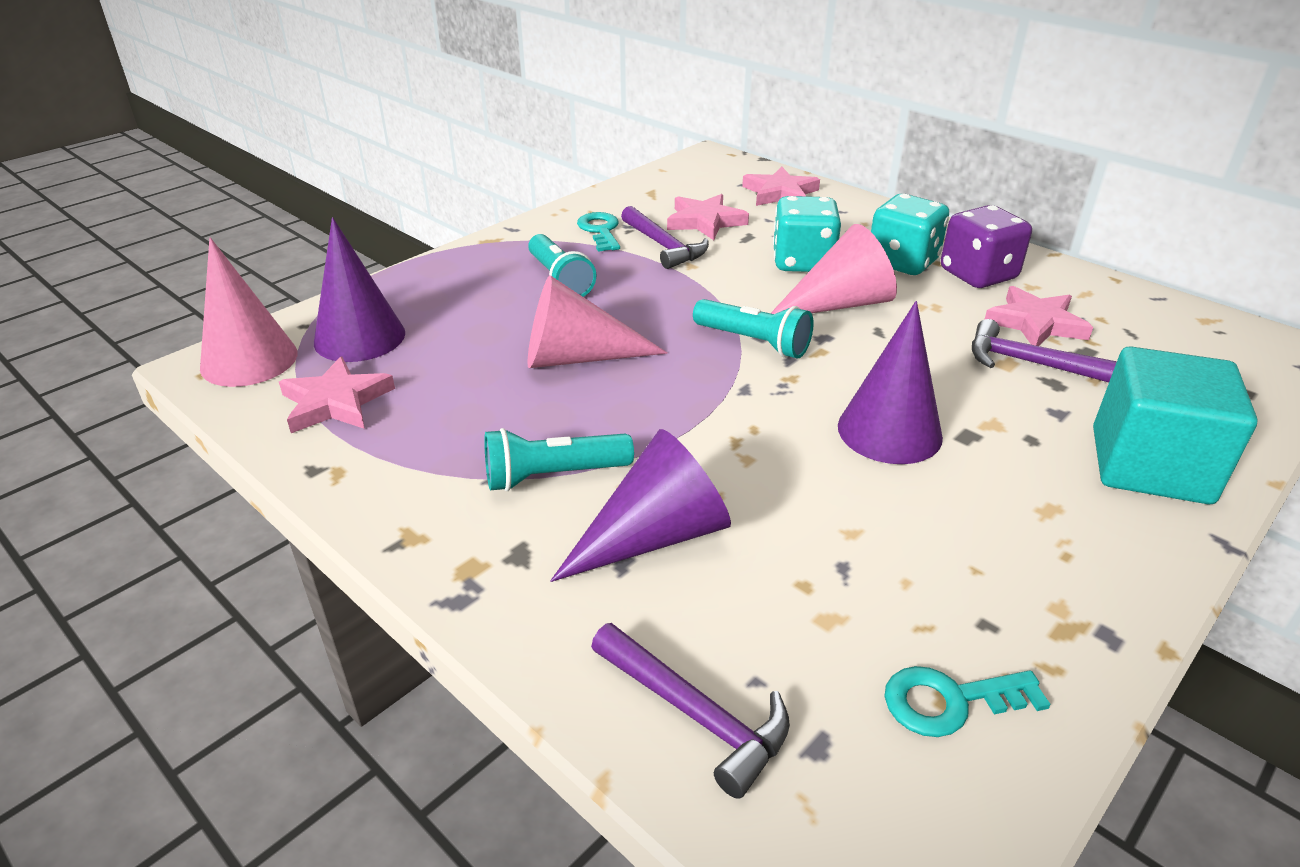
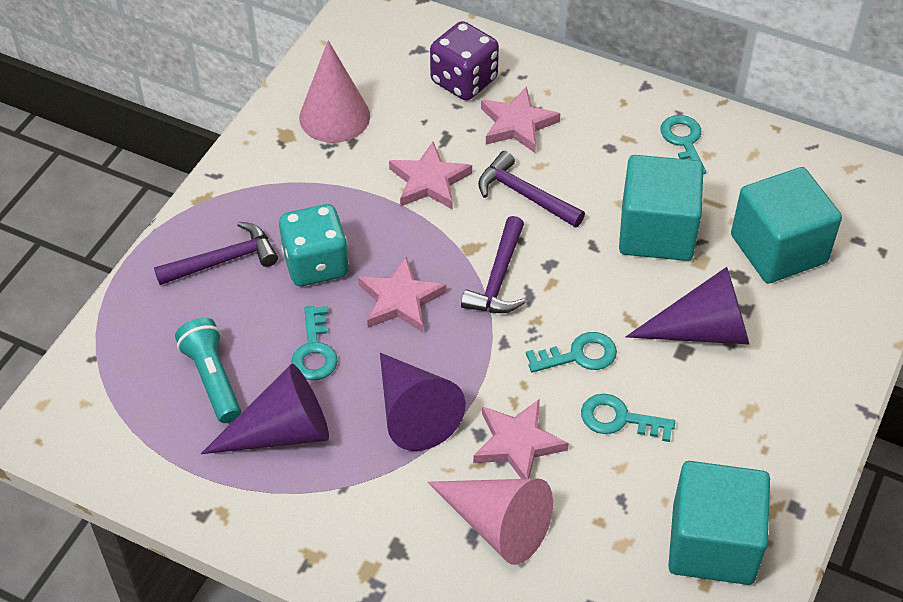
pink cone: [200,237,298,387] [528,275,668,368] [771,224,897,314] = 3 -> [299,40,370,143] [427,478,553,565] = 2
turquoise cube: [1093,346,1258,504] = 1 -> [619,155,703,261] [668,461,770,585] [731,167,842,283] = 3
turquoise dice: [773,196,841,272] [871,194,949,275] = 2 -> [279,204,349,286] = 1
turquoise flashlight: [484,428,634,491] [528,234,596,297] [693,299,814,359] = 3 -> [175,318,241,423] = 1
turquoise key: [577,212,620,252] [884,666,1051,737] = 2 -> [291,306,338,380] [526,332,617,373] [581,394,675,442] [661,115,706,174] = 4

